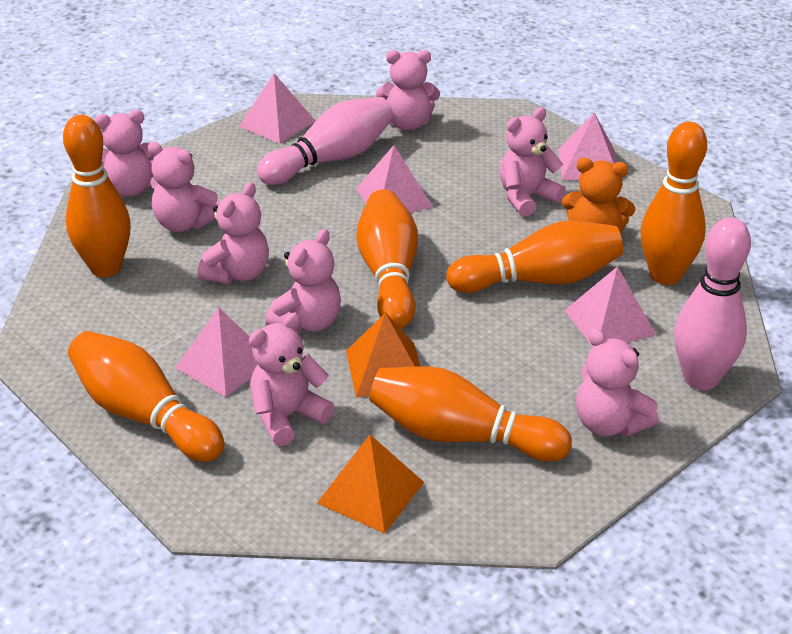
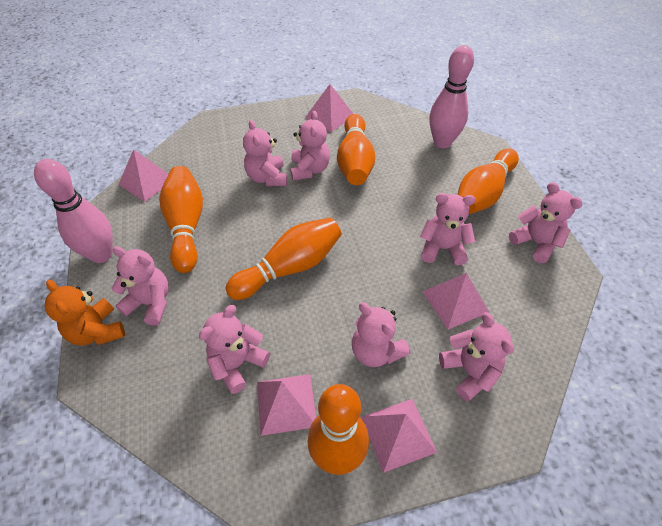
orange bowling pin: [63,115,131,277] [68,331,224,462] [356,189,418,328] [369,366,572,461] [446,221,623,293] [641,122,707,285] = 6 -> [159,166,203,273] [226,217,342,300] [308,384,369,475] [337,114,376,185] [458,148,519,214] = 5
orange pyramid: [317,435,424,533] [346,313,420,397] = 2 -> none = 0

